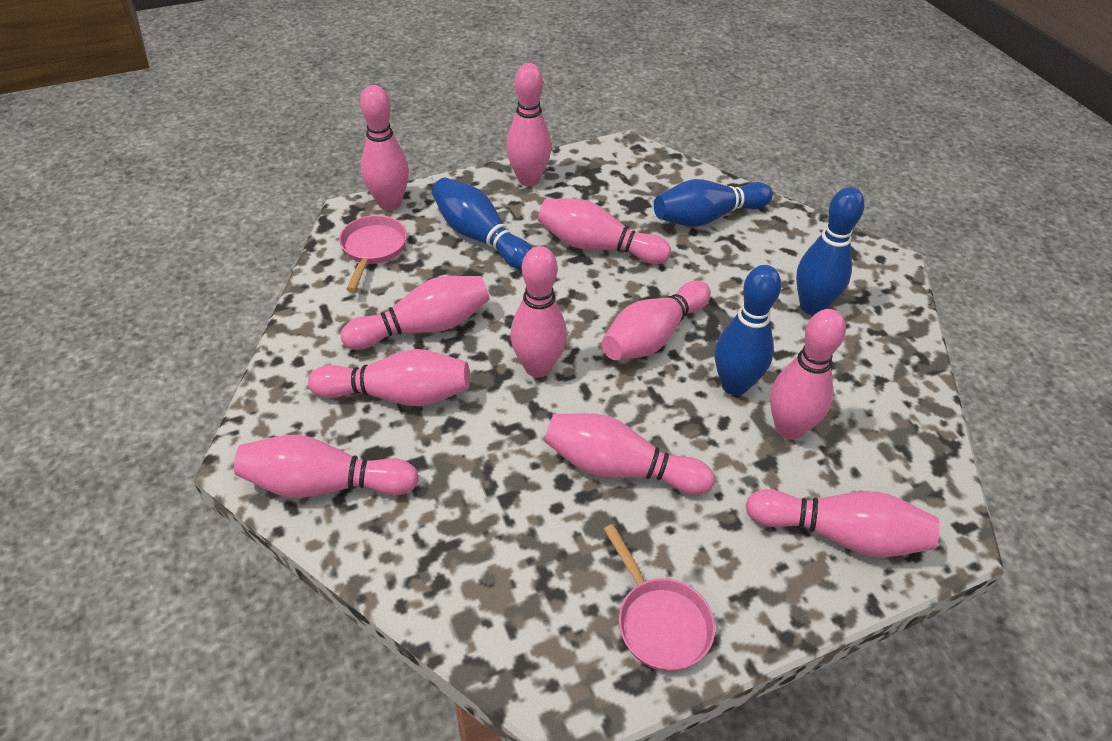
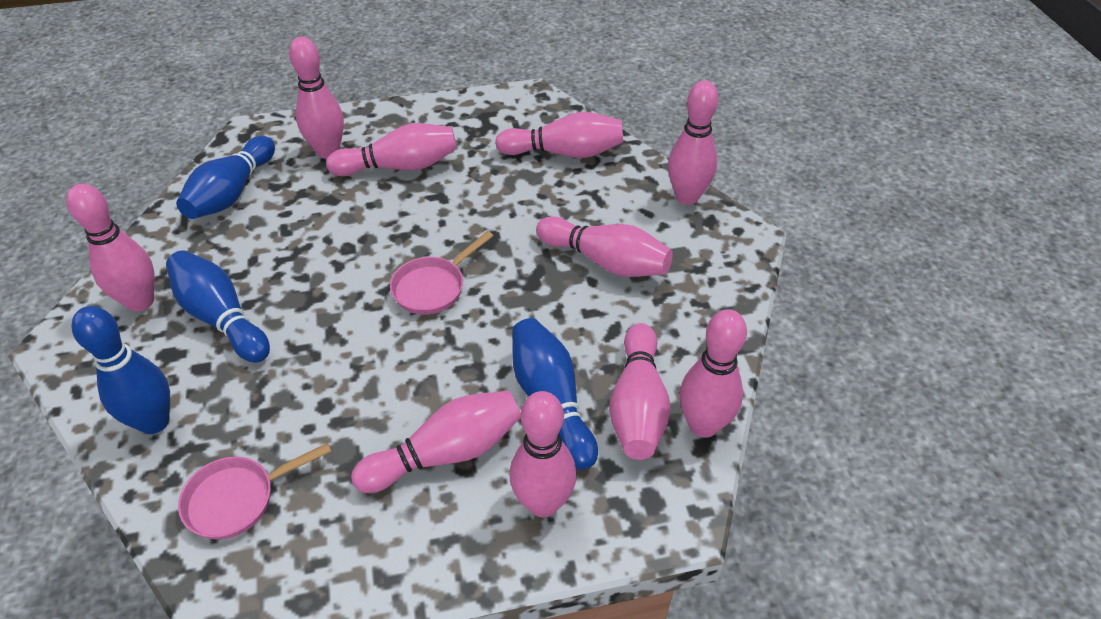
pink bowling pin: [234,435,419,498] [308,349,470,406] [341,276,489,350] [360,85,409,211] [506,63,551,186] [510,246,567,378] [538,199,671,264] [544,413,715,495] [602,280,711,360] [746,489,940,557] [770,309,846,440] = 11 -> [66,184,155,311] [289,37,344,159] [326,123,457,176] [351,390,521,493] [495,112,623,158] [510,391,577,518] [536,216,673,277] [609,323,671,460] [668,81,719,205] [679,309,747,438] = 10

